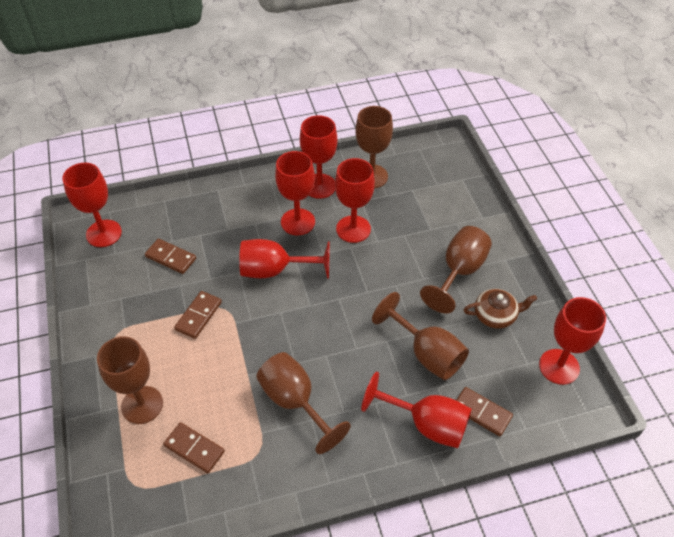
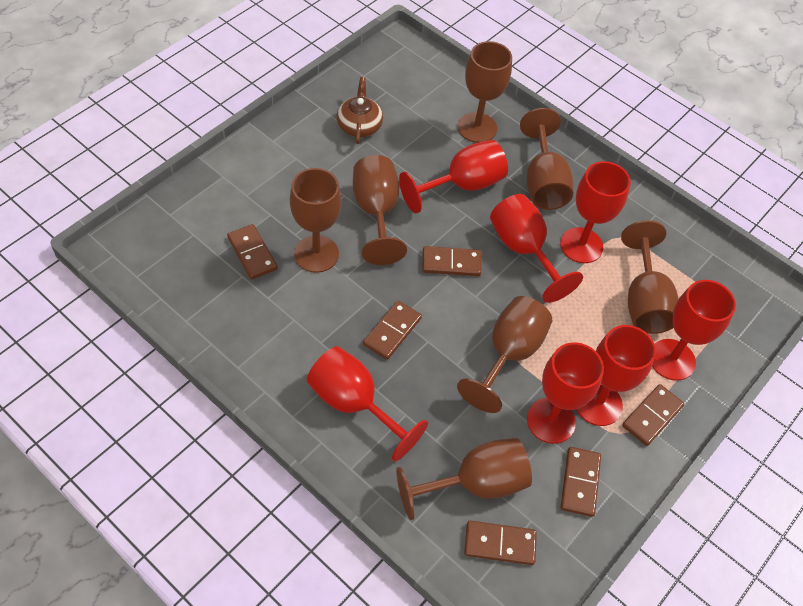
brown domino: [145,239,196,274] [163,422,225,473] [174,291,222,339] [456,387,513,436] = 4 -> [227,224,278,279] [363,300,422,360] [422,246,481,276] [464,521,537,565] [561,447,601,517] [622,384,684,446] = 6
brown goblet: [97,336,163,424] [256,352,351,454] [355,106,393,189] [372,292,469,380] [420,226,492,313] = 5 -> [290,168,341,273] [353,155,407,265] [396,438,532,520] [457,296,552,413] [458,41,512,143] [520,108,573,210] [621,220,679,334] = 7

